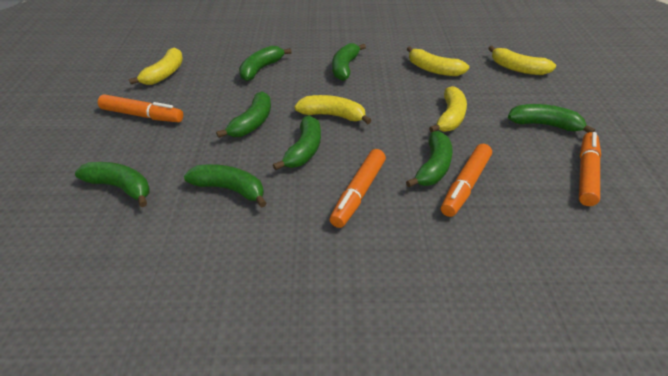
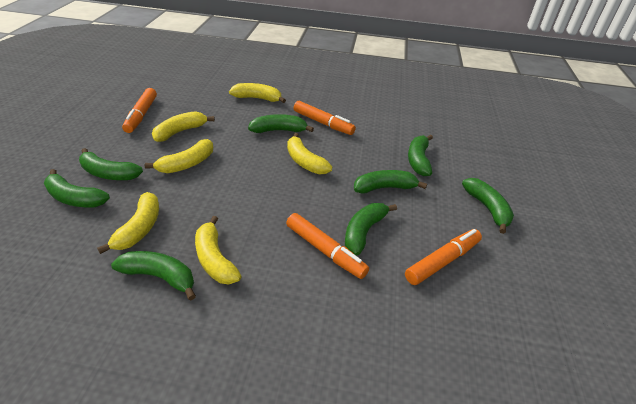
yellow banana: [129,47,183,85] [294,95,372,124] [407,46,469,76] [429,86,467,132] [488,46,556,75] = 5 -> [97,192,159,254] [145,139,213,173] [152,111,215,142] [195,216,242,284] [229,83,286,103] [287,133,332,174] = 6

